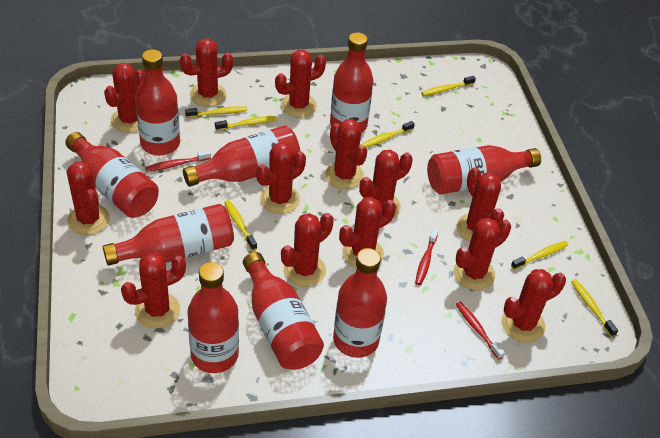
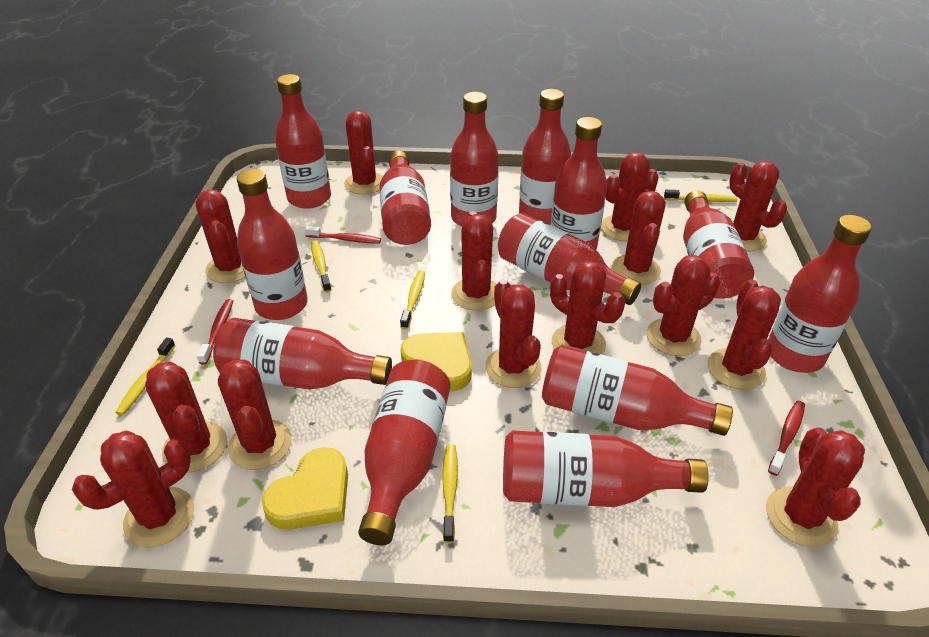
red bottle: [65,132,159,218] [103,204,234,266] [135,49,180,155] [183,125,300,187] [187,262,239,373] [243,252,324,370] [330,32,373,133] [333,248,387,358] [427,145,541,195] = 9 -> [213,318,392,390] [237,169,308,320] [275,74,331,209] [358,360,451,545] [379,150,431,245] [450,92,499,227] [498,213,641,305] [503,430,709,507] [519,89,571,225] [542,345,733,436] [551,117,607,250] [683,190,754,299] [768,215,872,373] = 13
red cactus: [67,161,110,235] [104,63,145,133] [121,253,186,328] [180,39,233,107] [256,142,306,214] [275,50,326,118] [281,213,334,287] [325,119,367,189] [339,197,396,268] [359,150,413,218] [453,218,511,290] [457,167,504,242] [502,269,566,342] = 13 -> [72,431,194,548] [145,361,227,473] [196,190,245,283] [218,360,292,470] [344,111,383,195] [451,211,496,311] [485,279,542,388] [550,261,625,354] [601,152,659,241] [612,191,666,285] [647,255,720,356] [708,279,781,390] [729,161,787,252] [766,428,865,547] = 14
yellow heart: none = 0 -> [262,447,348,530] [400,332,472,391] = 2
yellow toothbrush: [185,106,248,118] [215,116,277,131] [224,200,257,251] [360,121,415,148] [421,76,476,96] [511,241,568,270] [571,279,618,337] = 7 -> [115,338,176,415] [311,241,331,293] [400,270,425,329] [443,444,458,543] [664,190,738,202] = 5

